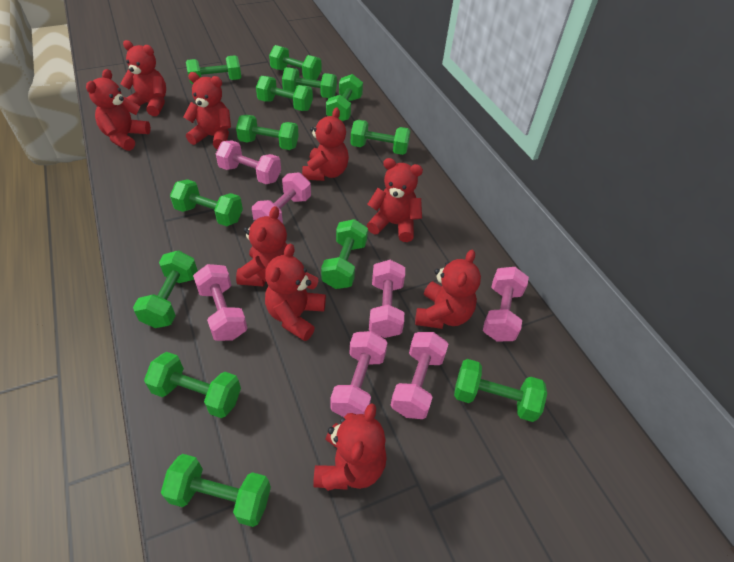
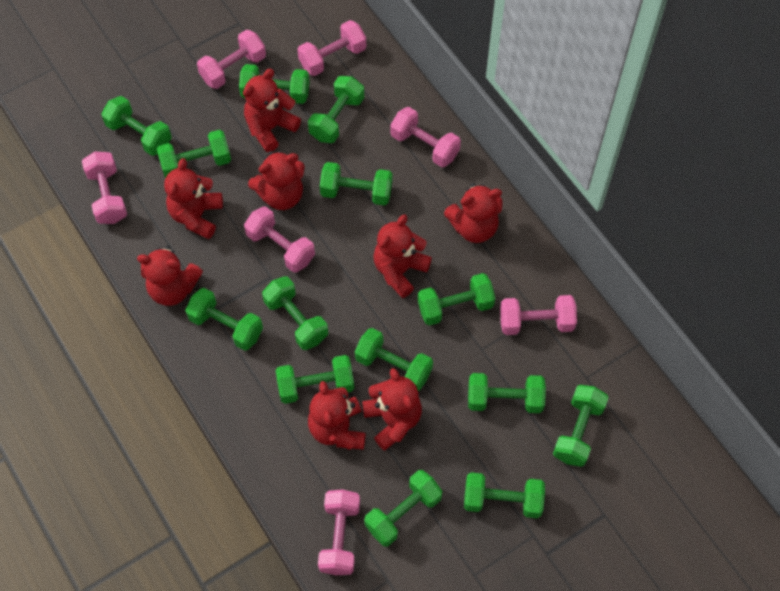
green dumbbell: [133,250,198,328] [144,352,241,418] [161,454,271,527] [170,179,243,226] [186,55,241,84] [236,115,299,150] [256,76,313,111] [269,45,321,80] [282,67,337,98] [321,219,368,289] [326,74,363,121] [350,120,410,155] [454,359,547,422] = 13 -> [101,96,172,156] [157,130,231,178] [185,288,263,351] [239,64,310,104] [262,276,328,350] [276,355,354,404] [308,76,364,143] [320,162,392,206] [355,328,433,391] [364,470,442,546] [418,273,495,326] [464,472,545,518] [468,373,546,413] [553,385,609,467] = 14
red teddy bear: [86,69,151,151] [120,40,166,116] [184,72,231,149] [236,206,287,287] [265,244,326,341] [302,107,349,181] [313,403,387,491] [367,158,423,242] [415,250,481,329] = 9 -> [137,245,203,306] [164,158,223,239] [243,69,301,152] [248,151,305,210] [308,381,365,450] [362,368,422,451] [373,214,432,298] [444,183,502,243] = 8

